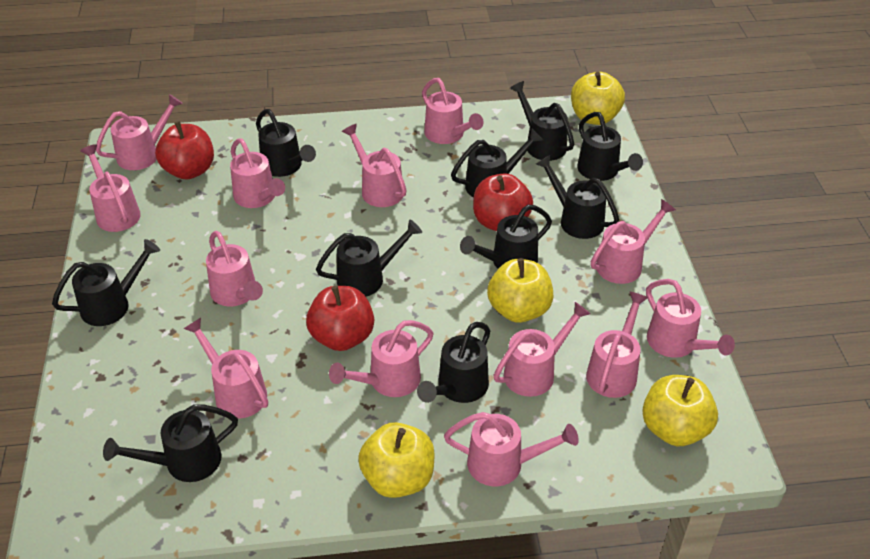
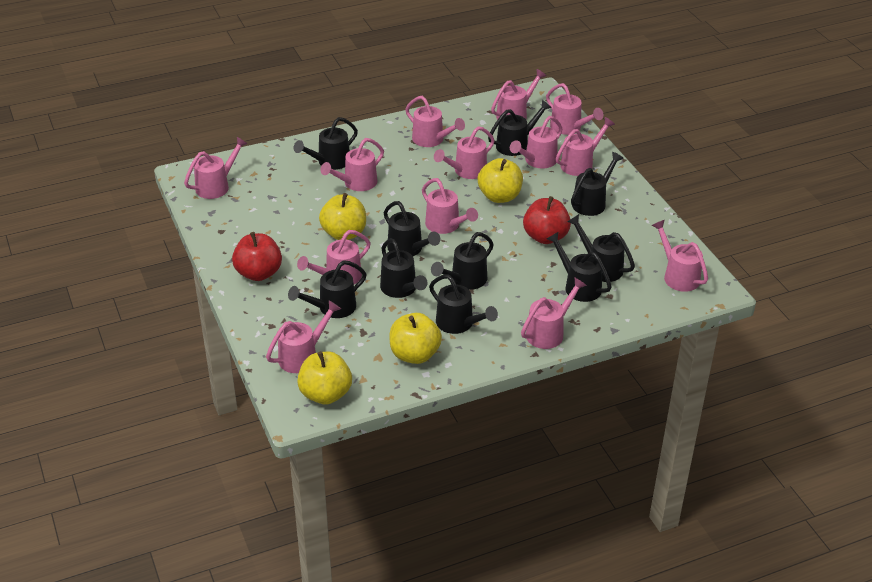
red apple: [155,121,214,180] [306,286,374,351] [473,173,533,231] = 3 -> [232,232,282,281] [523,196,571,244] = 2

